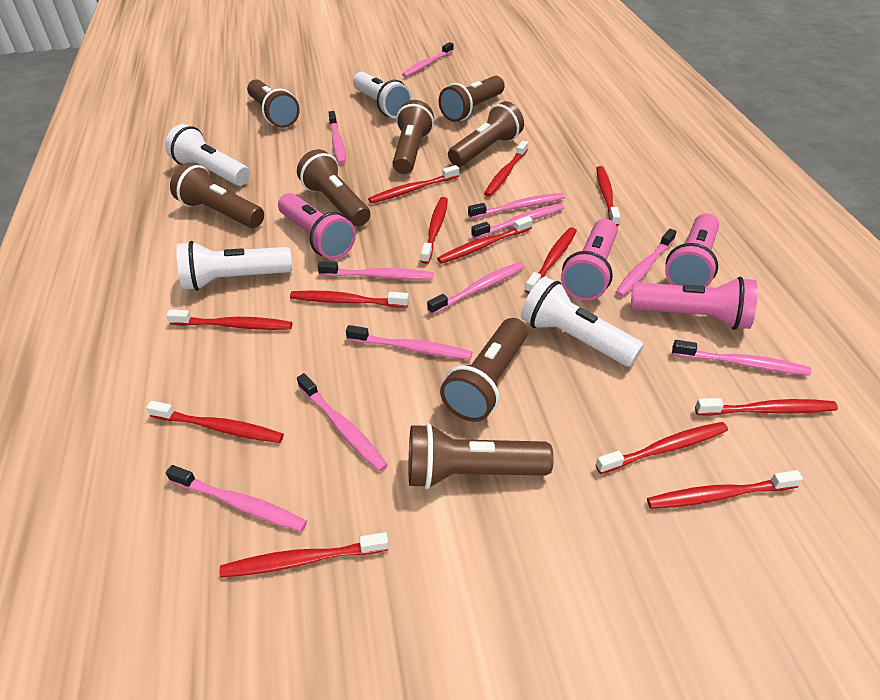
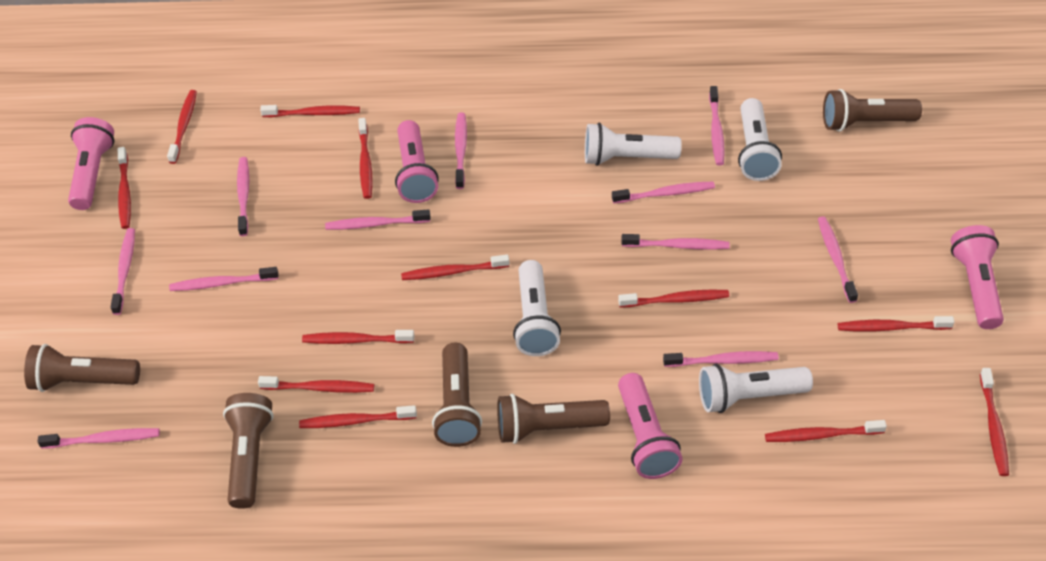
brown flashlight: [170,163,264,228] [247,79,300,128] [297,149,370,226] [393,100,434,174] [409,423,554,489] [439,76,505,122] [440,318,528,422] [448,101,524,167] = 8 -> [24,344,140,392] [223,393,274,509] [432,343,482,447] [497,394,610,444] [823,89,922,132] = 5
red toothbrush: [146,401,284,443] [166,310,292,330] [220,532,389,578] [290,290,409,308] [368,165,459,203] [421,197,448,264] [437,216,533,264] [484,141,528,197] [525,227,577,294] [596,166,620,226] [596,422,728,474] [647,470,803,509] [695,398,838,416] = 13 -> [118,147,131,229] [167,90,197,164] [258,376,374,393] [260,105,360,117] [299,405,417,428] [302,330,415,344] [358,118,373,199] [401,254,510,280] [618,290,729,307] [765,420,887,442] [838,316,954,332] [980,368,1009,476] = 12

